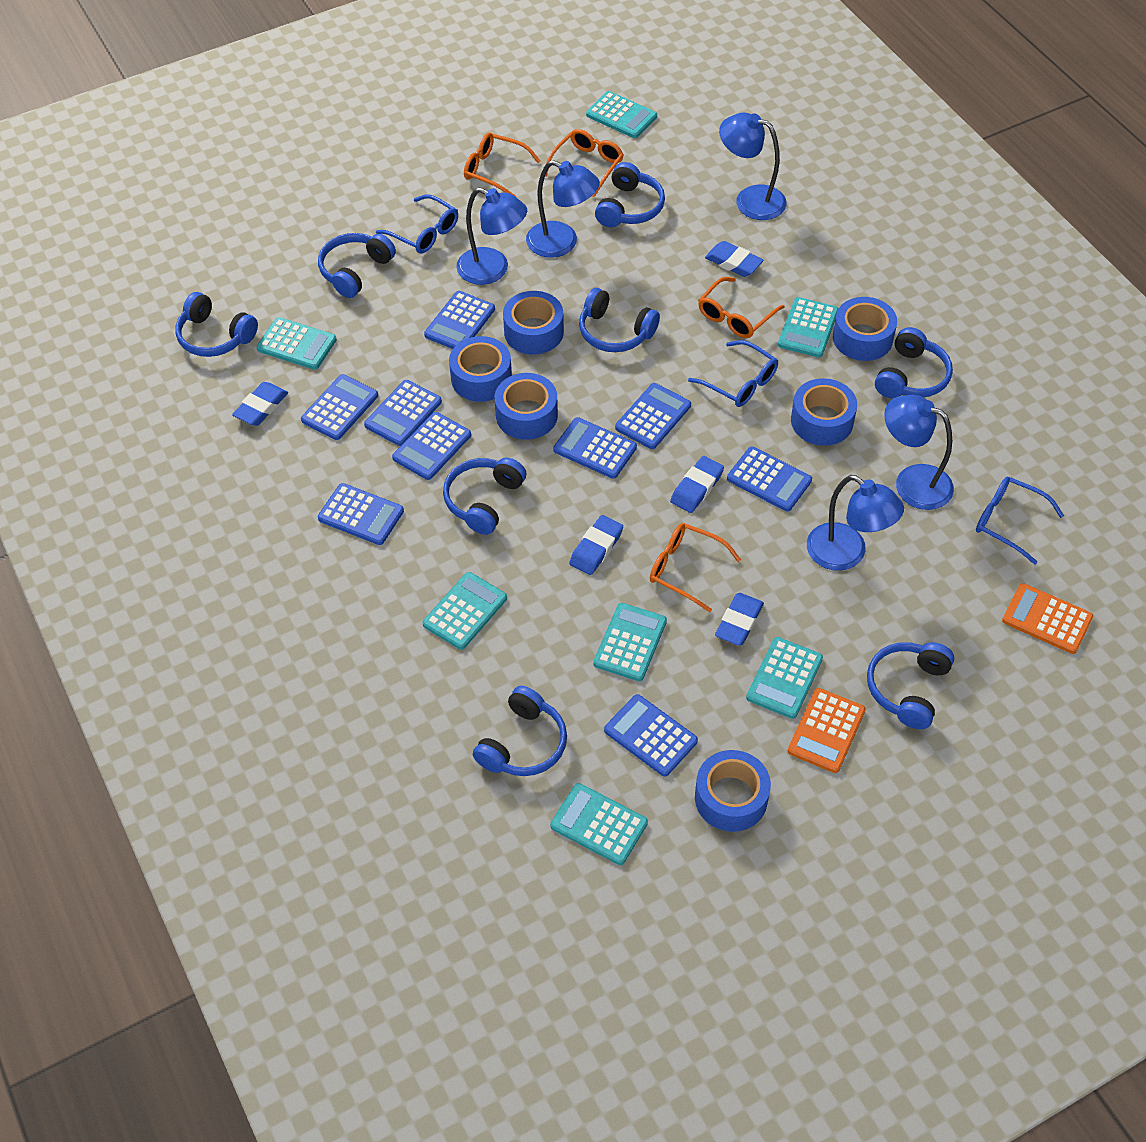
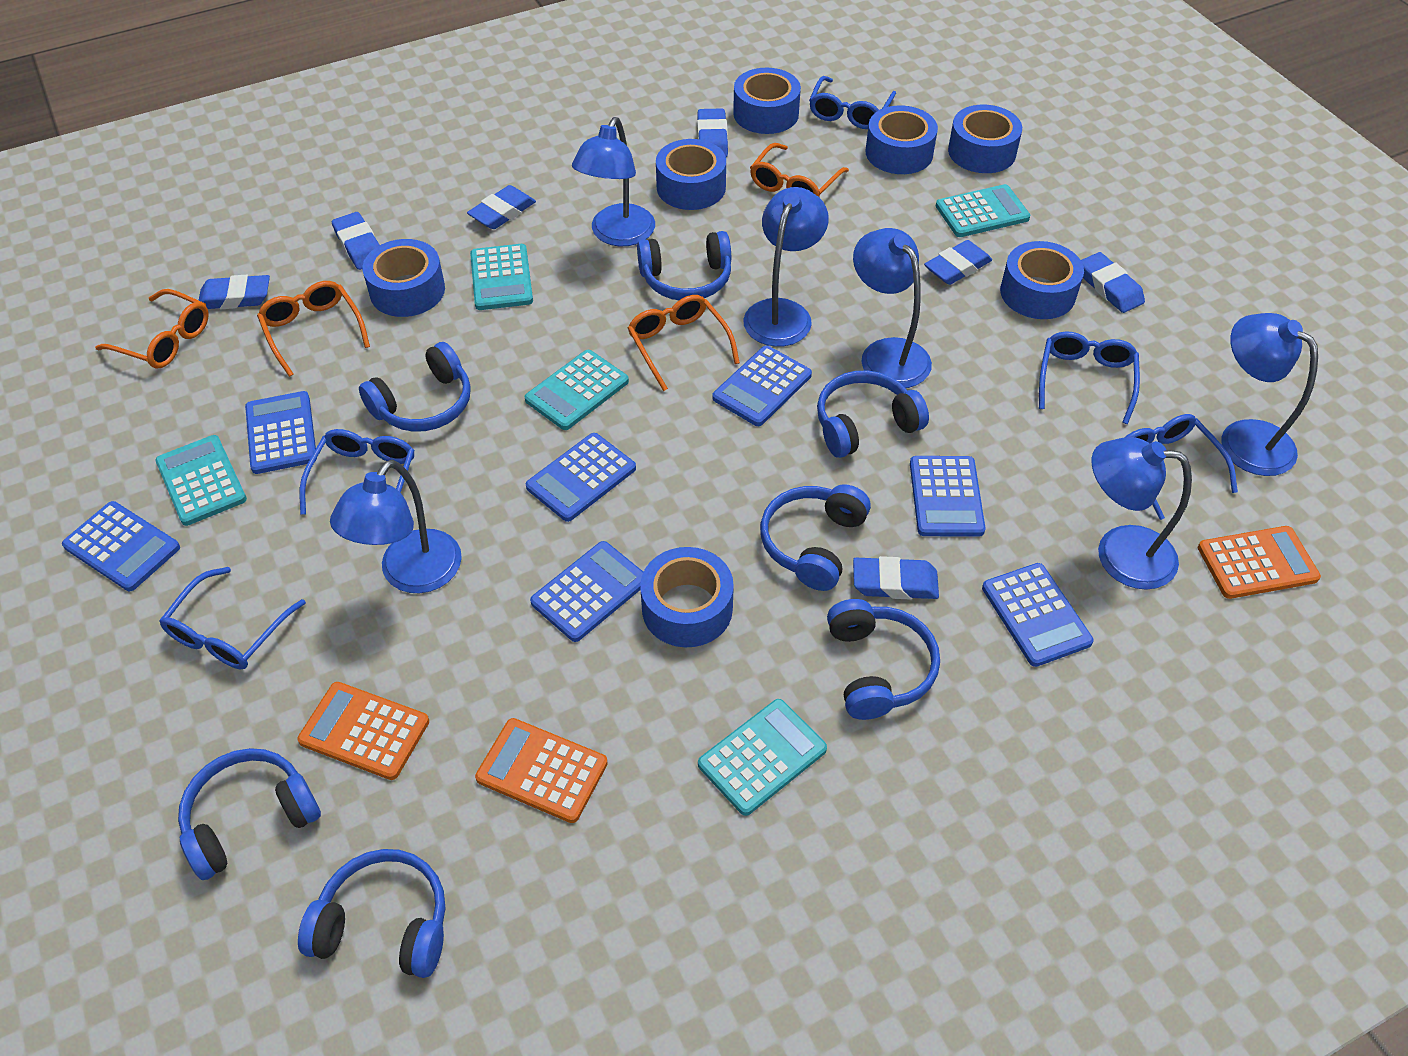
blue calculator: [301,374,378,440] [318,483,404,545] [364,380,442,446] [392,412,471,480] [424,291,495,349] [553,417,637,479] [604,694,698,777] [615,383,691,449] [727,447,812,511] = 9 -> [62,501,180,591] [245,391,317,474] [526,433,636,522] [530,541,643,642] [712,346,812,426] [910,456,985,537] [982,563,1094,667] = 7
blue eraser: [232,382,288,426] [569,515,623,575] [670,456,724,513] [705,241,764,277] [715,593,764,646] = 5 -> [199,275,270,309] [332,212,380,270] [467,185,536,229] [697,108,728,157] [853,556,939,600] [924,240,992,285] [1081,252,1145,313] = 7
blue glasses: [376,194,458,253] [688,340,778,407] [976,477,1064,564] = 3 -> [159,567,306,669] [300,429,414,515] [809,76,896,129] [1039,331,1140,424] [1125,414,1238,520] = 5
blue headphones: [175,292,258,357] [318,233,396,298] [443,458,526,535] [473,686,567,776] [579,288,660,352] [595,162,665,227] [867,642,954,729] [875,327,953,398] = 8 -> [178,748,321,880] [298,849,445,978] [359,342,471,432] [637,231,731,300] [760,484,871,591] [817,371,929,458] [827,599,940,720] = 7
blue lamp: [456,187,527,285] [526,160,600,258] [719,113,787,220] [807,475,904,571] [884,395,954,510] = 5 -> [330,460,462,593] [572,117,655,246] [743,187,829,347] [853,228,932,388] [1091,437,1192,590] [1221,313,1318,476] = 6
blue tape: [449,336,512,402] [495,373,558,440] [503,291,564,355] [695,750,771,832] [791,378,857,446] [833,297,897,361] = 6 -> [362,239,445,317] [640,547,734,647] [656,139,726,210] [733,68,801,134] [865,105,938,174] [948,105,1022,173] [1000,241,1084,319] = 7
orange calculator: [788,688,866,773] [1002,583,1093,654] = 2 -> [297,682,429,780] [475,718,608,823] [1198,526,1321,599] = 3
turquoise calculator: [257,317,337,370] [423,572,507,650] [550,783,648,865] [586,91,657,138] [593,603,667,681] [746,637,823,719] [778,297,838,358] = 7 -> [155,435,247,526] [470,244,533,310] [524,350,629,430] [698,699,827,816] [936,184,1030,237] = 5

